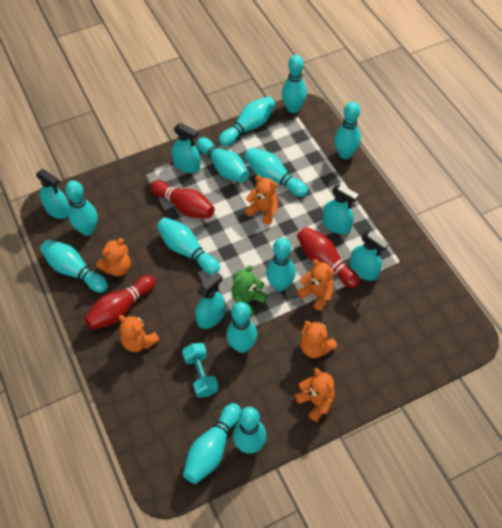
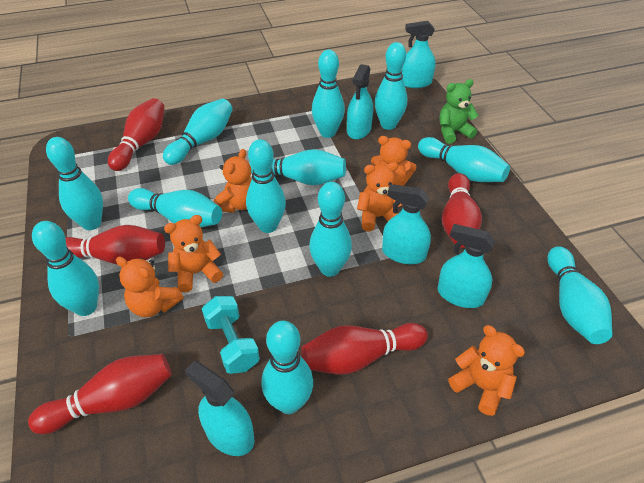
red bowling pin: [84,275,155,330] [150,180,215,219] [297,227,360,288] = 3 -> [28,354,172,434] [65,225,165,265] [108,98,165,171] [301,323,428,375] [442,173,482,248] = 5

